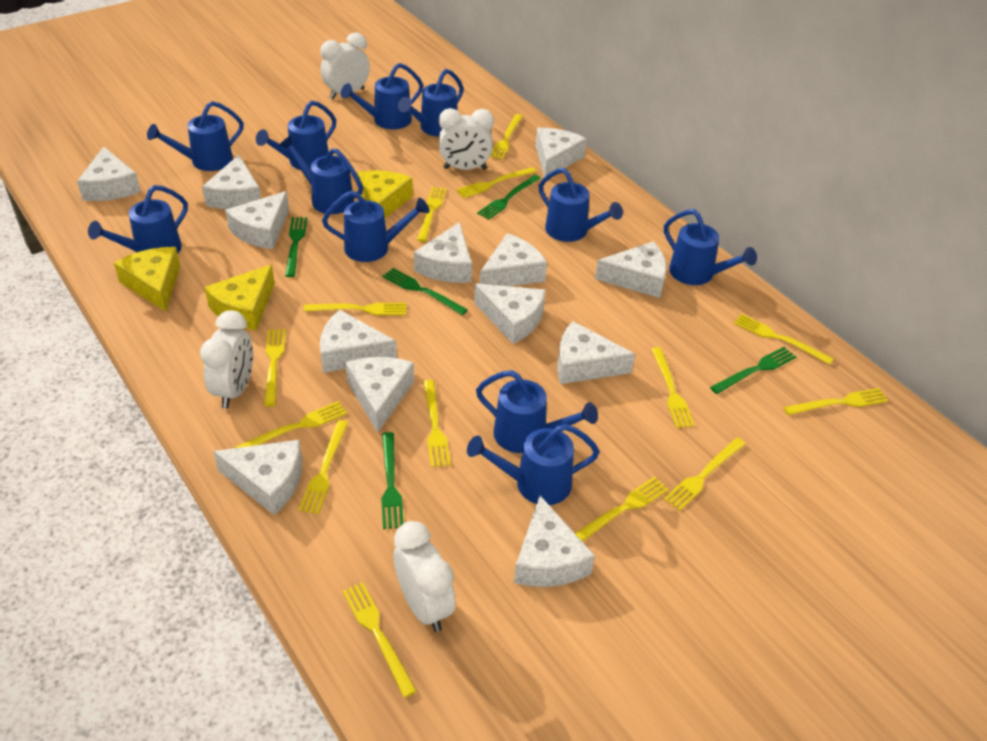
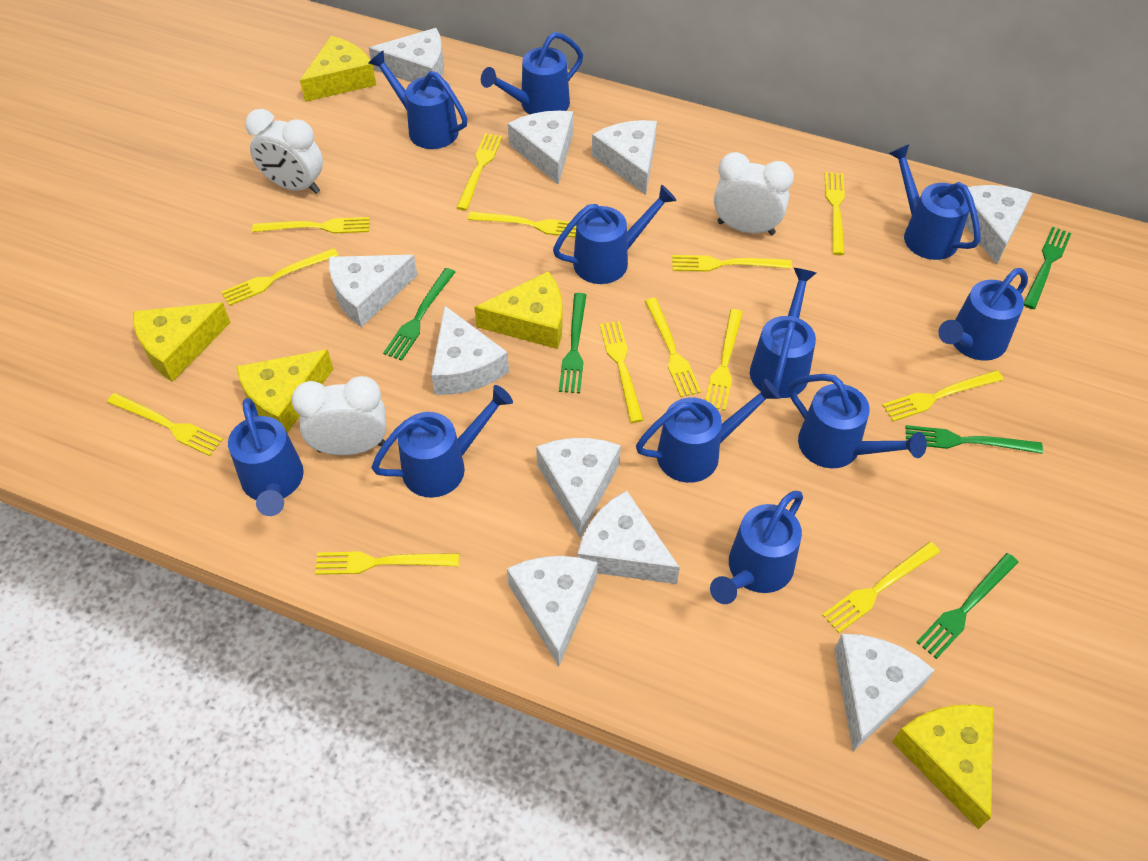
white cheese: [77,146,141,201] [202,155,261,209] [213,440,302,515] [225,191,289,249] [320,309,397,373] [345,357,414,433] [414,222,472,283] [474,284,546,344] [480,233,547,286] [514,496,595,587] [536,128,587,177] [557,321,635,384] [595,241,666,298] = 13 -> [329,255,417,327] [369,28,444,82] [431,306,509,395] [507,556,597,666] [508,111,573,185] [536,438,621,538] [578,491,680,584] [592,120,657,195] [834,634,934,751] [965,185,1032,265] = 10
white clock: [200,310,253,409] [320,32,370,99] [394,521,455,632] [439,108,494,170] = 4 -> [245,109,323,194] [291,376,386,455] [714,152,794,235] = 3
yellow cheese: [114,247,180,312] [204,265,275,330] [358,171,413,218] = 3 -> [133,302,231,382] [236,349,333,433] [300,36,376,102] [474,271,563,349] [892,704,993,829] = 5
yellow fork: [235,401,347,448] [264,329,286,407] [299,420,349,514] [304,303,406,315] [343,582,417,698] [417,187,447,242] [423,380,451,467] [456,167,536,198] [490,114,523,160] [575,477,668,542] [651,347,695,428] [664,438,745,511] [733,314,834,365] [784,388,888,415] = 14 -> [107,393,223,456] [222,248,339,306] [252,217,370,233] [315,551,459,575] [456,133,502,211] [468,211,576,238] [600,321,643,423] [645,298,701,397] [672,255,792,272] [705,309,743,411] [822,542,940,633] [825,172,845,255] [882,370,1004,422] = 13

